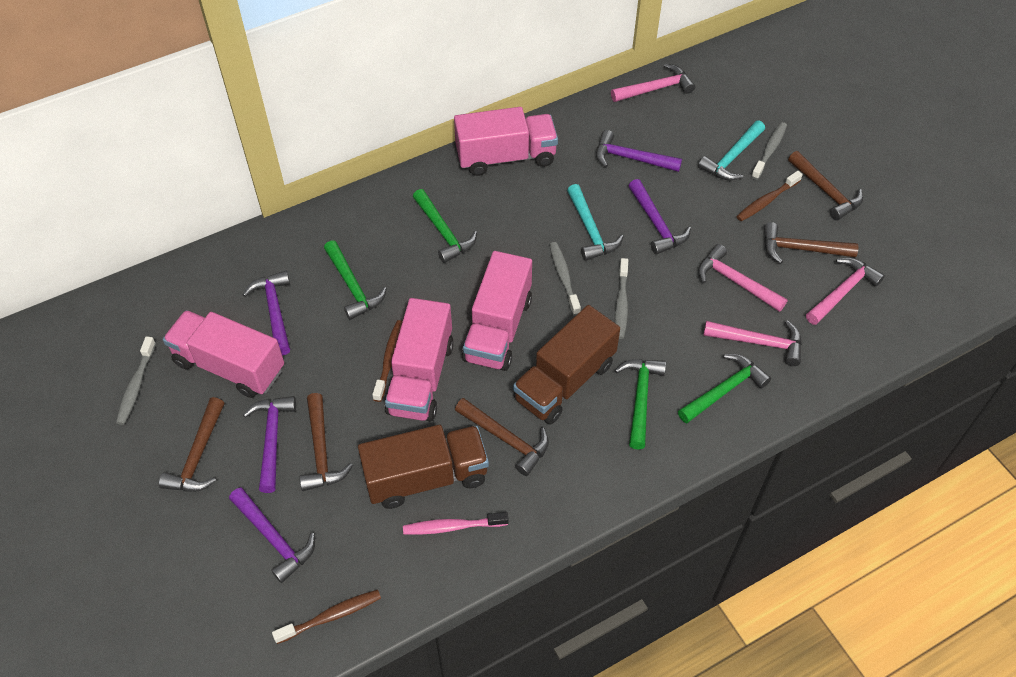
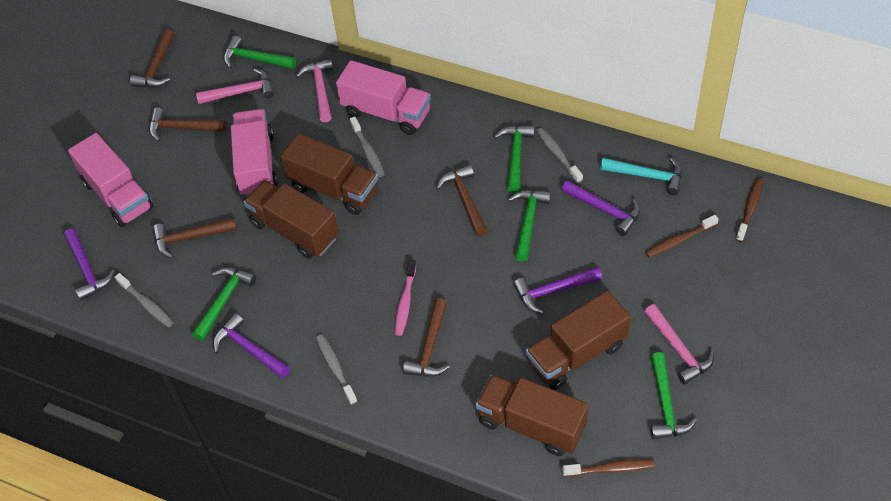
brown truck: [358,425,489,509] [513,305,620,424] = 2 -> [244,180,339,259] [281,133,378,215] [476,374,589,456] [526,291,631,390] = 4
green hammer: [324,240,387,320] [413,189,477,263] [615,359,666,450] [678,354,771,423] = 4 -> [192,267,256,341] [224,36,296,69] [494,125,534,193] [508,190,551,262] [650,352,697,439] = 5
pink hammer: [611,64,695,102] [698,244,788,312] [703,320,802,366] [806,258,885,325] = 4 -> [196,69,274,104] [296,59,333,122] [644,304,714,385] = 3
pink truck: [163,310,284,398] [385,298,454,422] [454,107,558,176] [462,251,532,371] = 4 -> [68,133,153,227] [231,109,278,197] [336,60,431,135] = 3
purple hammer: [229,487,315,583] [243,271,290,356] [243,396,296,493] [596,130,682,172] [629,179,691,255] = 5 -> [64,229,115,301] [213,313,290,378] [513,267,602,314] [562,180,640,236] = 4
turquoise hammer: [567,184,624,261] [698,120,765,181] = 2 -> [600,158,682,195] = 1

